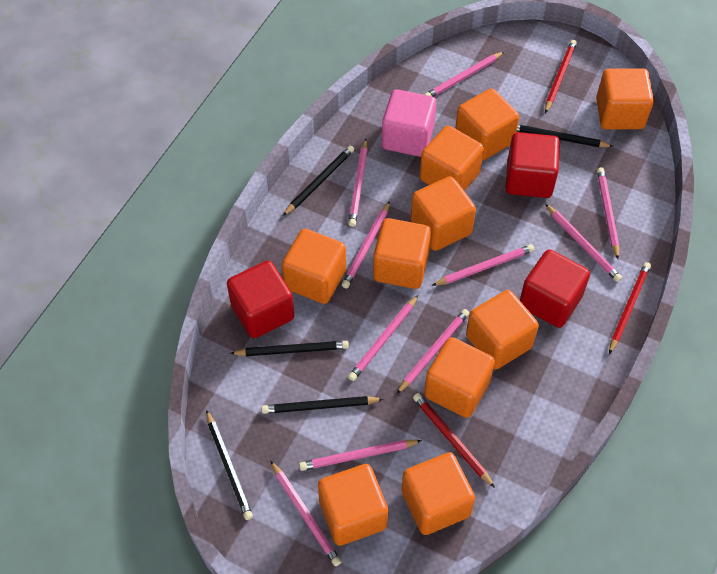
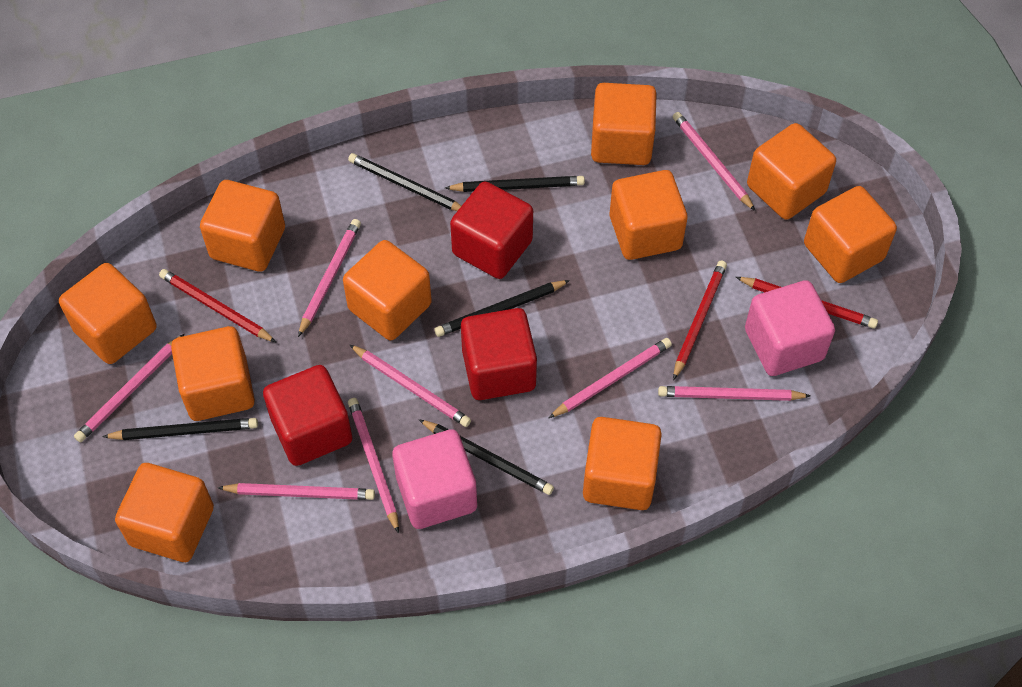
pink cube: [382,89,437,157] = 1 -> [392,429,477,529] [745,280,835,376] = 2
pink pencil: [270,460,341,566] [299,440,422,471] [342,201,390,288] [348,295,418,381] [349,139,368,227] [397,309,469,394] [424,52,504,97] [431,244,534,286] [545,204,622,282] [597,167,619,259] = 10 -> [74,334,185,442] [218,483,375,500] [298,219,361,337] [348,398,399,534] [349,344,471,427] [549,338,672,418] [658,386,811,401] [673,112,755,211] = 8

